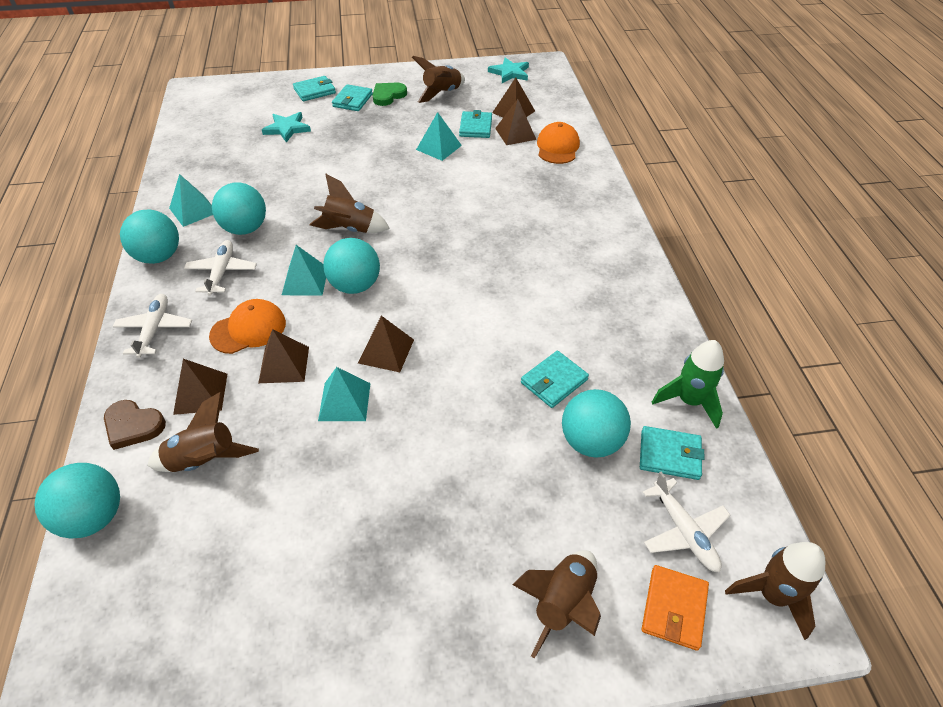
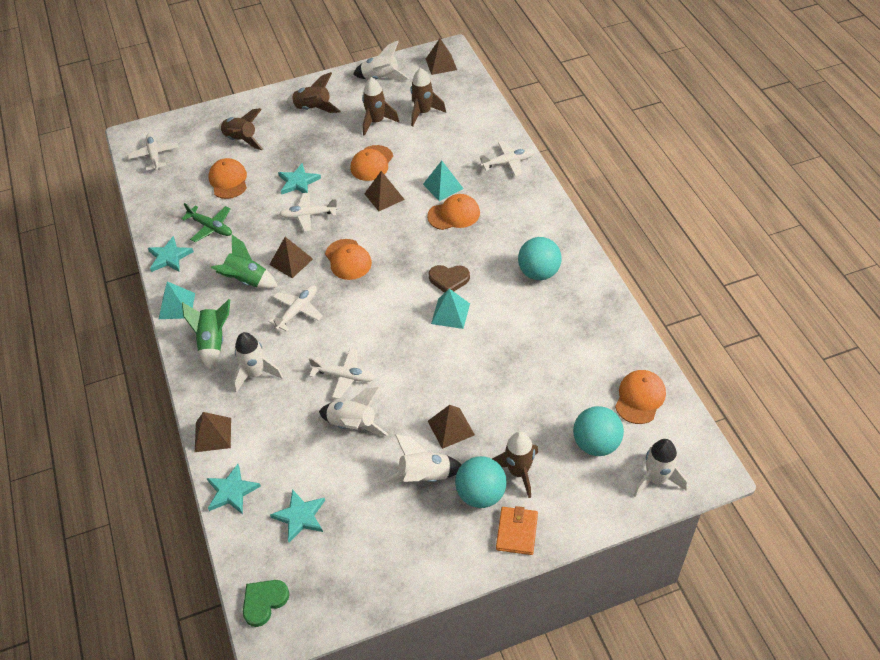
green plane: none = 0 -> [181,203,232,242] = 1
green rocket: [652,340,724,429] = 1 -> [182,299,230,370] [211,235,278,289] = 2
orange cap: [209,299,286,354] [537,122,580,164] = 2 -> [209,158,247,199] [325,239,372,280] [350,145,393,181] [427,194,480,230] [615,370,666,424] = 5
turquoise ball: [34,463,120,538] [120,209,179,264] [212,183,266,235] [323,238,380,294] [562,389,631,458] = 5 -> [455,456,507,508] [518,237,562,280] [573,406,624,456] = 3
turquoise pyramid: [169,174,213,227] [282,245,326,296] [318,367,371,421] [416,112,462,161] = 4 -> [159,281,195,319] [423,161,464,201] [431,289,470,329] = 3
turquoise star: [262,112,311,143] [488,57,529,83] = 2 -> [148,236,194,272] [207,464,261,514] [270,489,325,543] [278,163,321,194] = 4
turquoise wallet: [293,76,336,101] [332,84,373,111] [459,110,492,138] [521,351,589,408] [640,426,704,480] = 5 -> none = 0
white plane: [113,294,192,358] [184,240,257,296] [643,472,730,573] = 3 -> [128,133,178,171] [269,285,323,332] [279,193,338,232] [309,348,375,399] [479,141,535,176] = 5
white rocket: none = 0 -> [233,332,283,393] [319,387,388,436] [353,41,409,81] [385,434,461,483] [633,439,687,497] = 5

